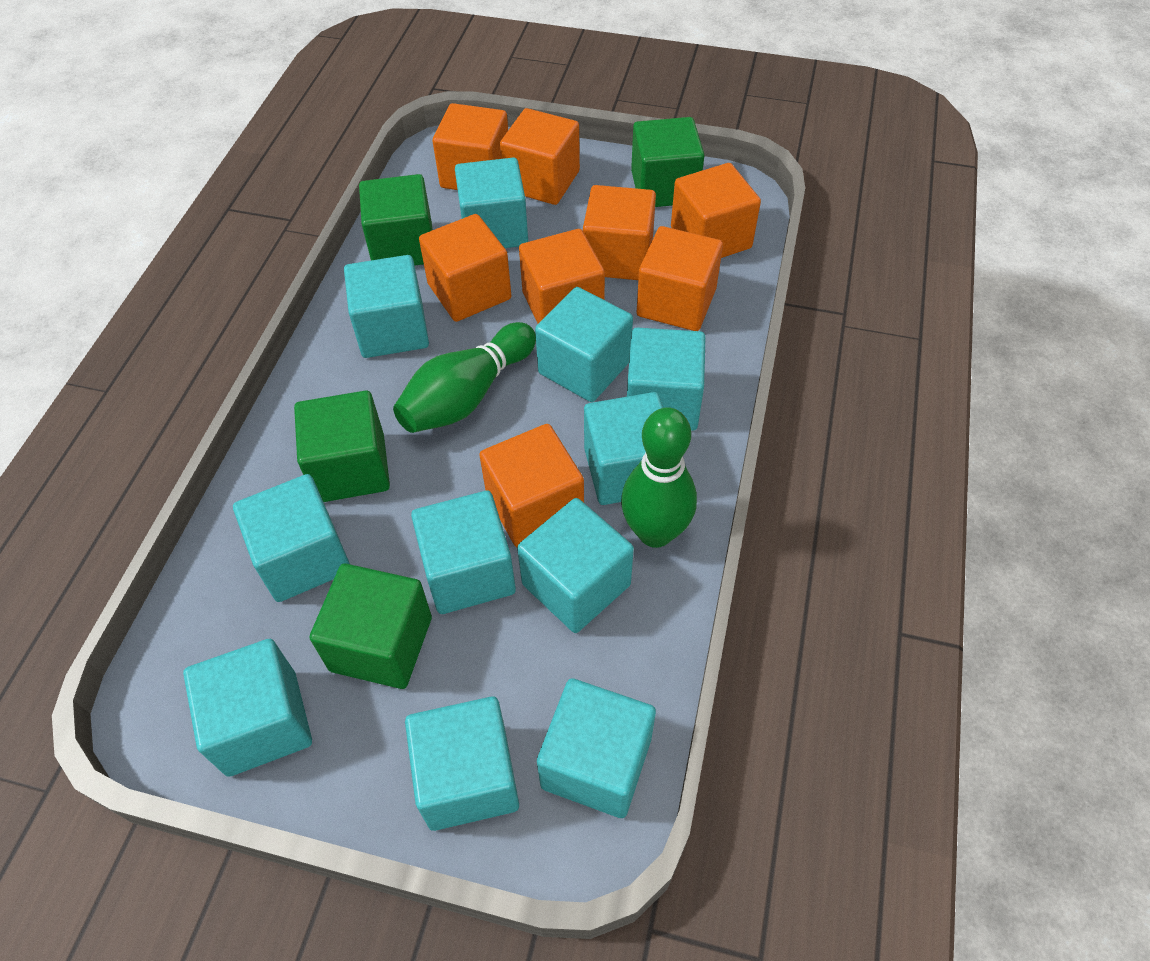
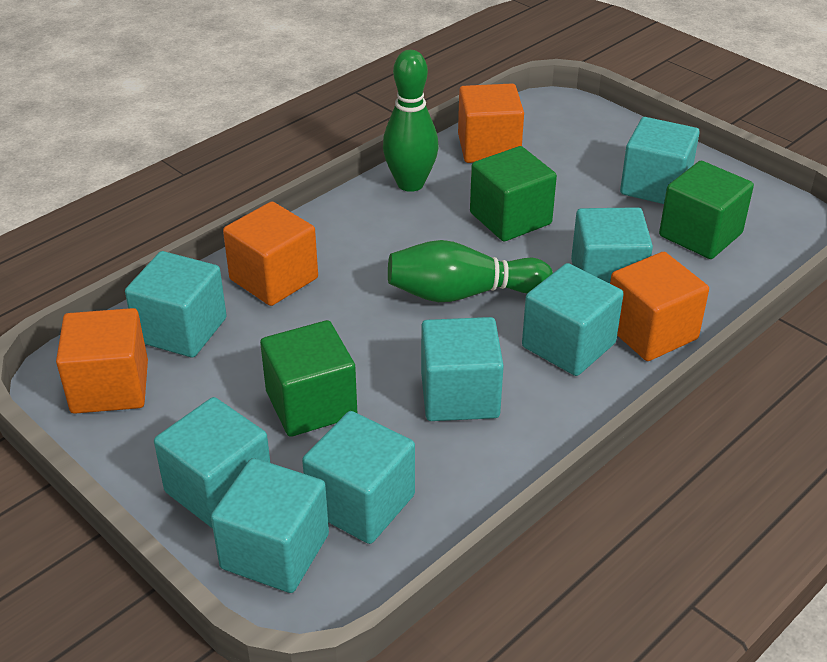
green cube: [294,390,390,502] [310,563,432,689] [359,174,433,265] [631,117,704,207] = 4 -> [260,320,357,437] [470,146,557,242] [659,161,754,259] = 3
orange cube: [419,214,511,322] [433,103,508,190] [479,424,584,548] [500,108,580,205] [519,229,605,324] [583,185,656,280] [637,226,723,331] [671,163,761,258] = 8 -> [56,308,148,414] [223,202,318,306] [458,83,524,163] [610,252,709,361] = 4
turquoise cube: [183,639,312,777] [233,474,350,602] [344,255,429,358] [405,697,519,831] [411,491,516,614] [455,158,528,248] [517,498,634,633] [535,287,633,402] [537,678,656,818] [584,392,663,505] [627,328,706,431] = 11 -> [125,251,227,358] [154,397,270,529] [211,458,329,593] [302,411,415,544] [421,317,504,421] [522,263,623,376] [571,207,653,283] [620,117,700,204] = 8

